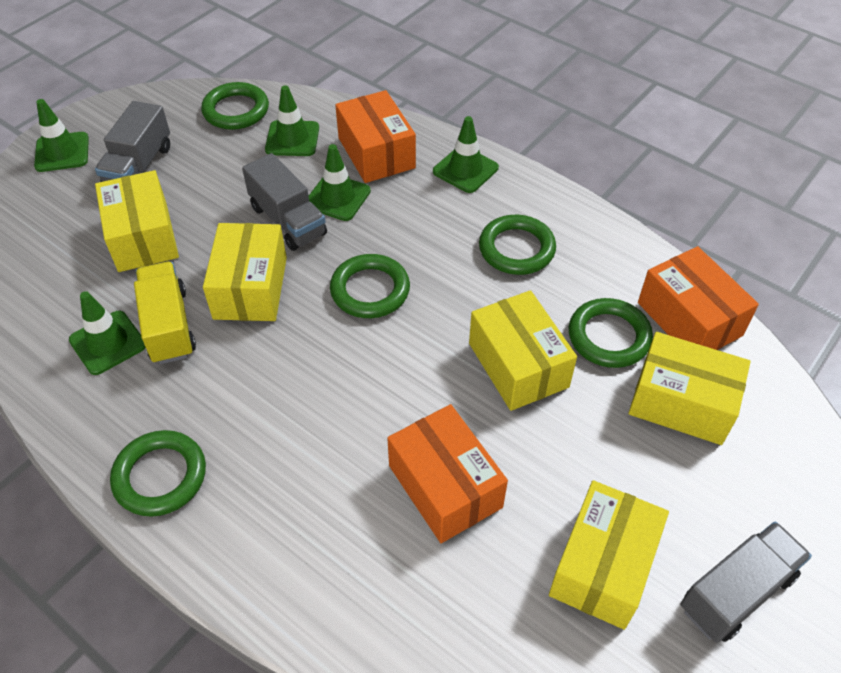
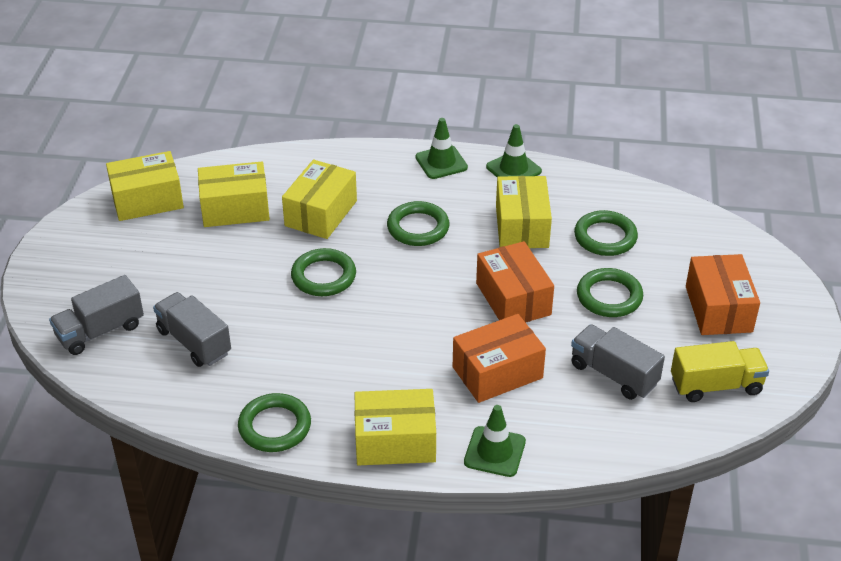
green traffic cone: [34,99,89,172] [69,291,146,375] [265,85,319,156] [309,144,371,221] [433,116,499,193] = 5 -> [415,118,468,179] [464,405,526,477] [486,124,542,177] = 3

